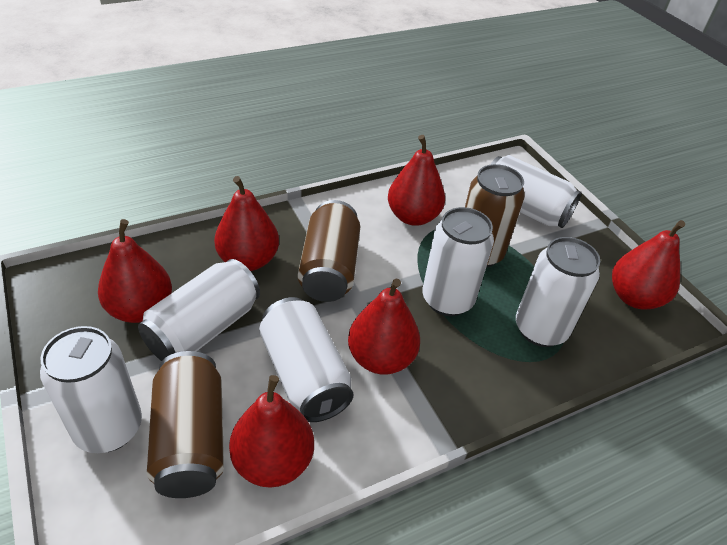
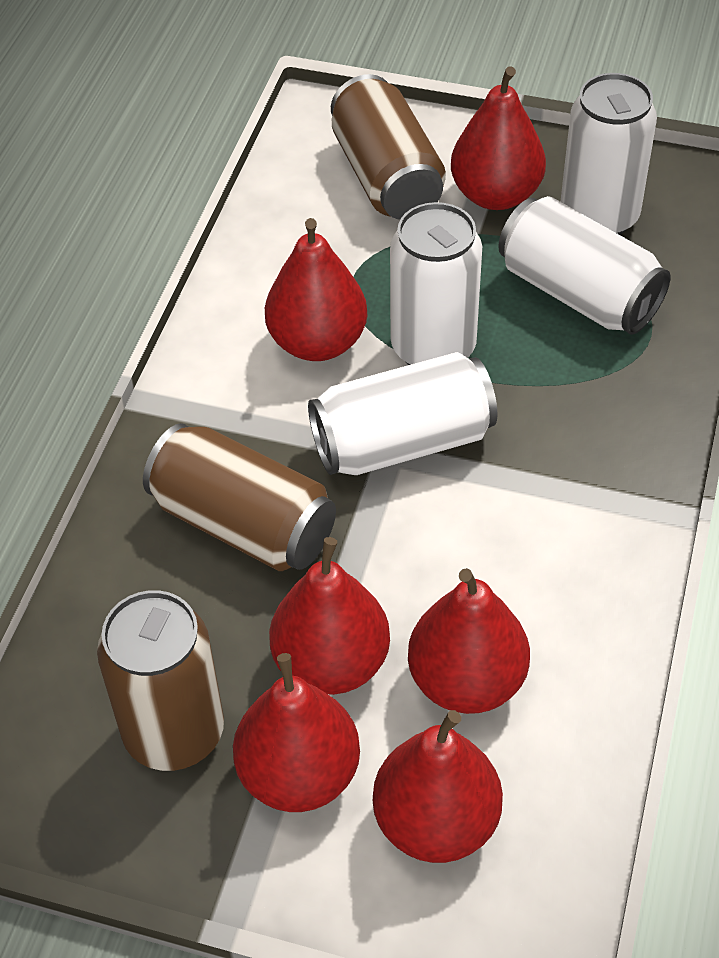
white can: [40,326,142,453] [138,259,260,361] [259,297,354,422] [422,207,494,316] [490,155,582,228] [516,237,600,347] = 6 -> [308,352,498,475] [390,202,482,365] [498,196,670,335] [560,73,657,235] = 4

